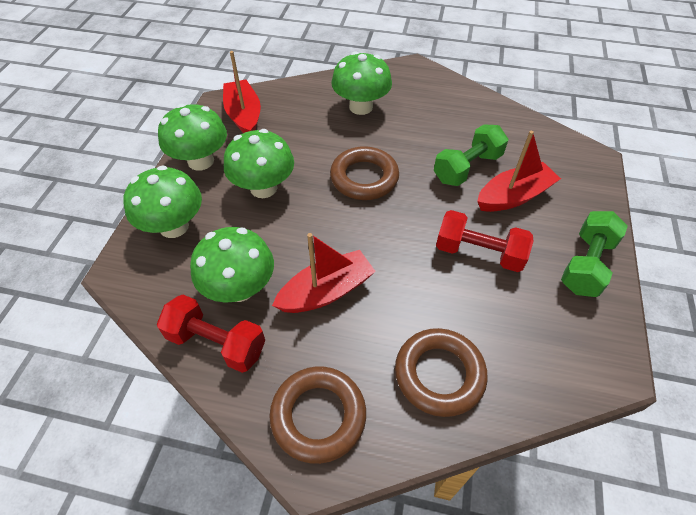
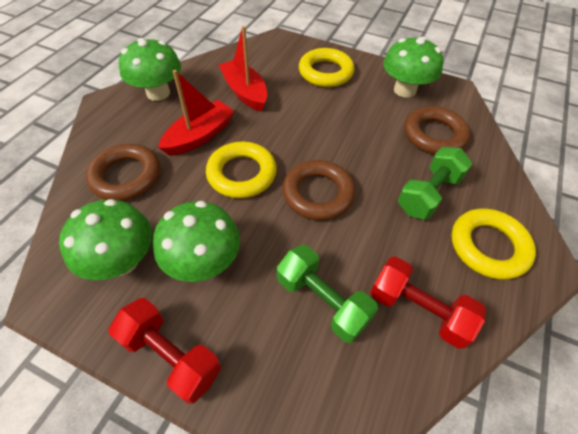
green mushroom: [123,166,202,238] [158,104,227,171] [190,227,274,303] [224,129,294,198] [331,51,392,115] = 5 -> [59,199,152,280] [119,38,181,101] [153,201,240,282] [383,36,443,98] = 4
red boat: [223,51,261,133] [272,233,376,313] [477,131,561,212] = 3 -> [158,70,234,156] [219,26,267,112] = 2
yellow ring: none = 0 -> [206,142,277,198] [299,48,355,87] [451,208,536,280] = 3

